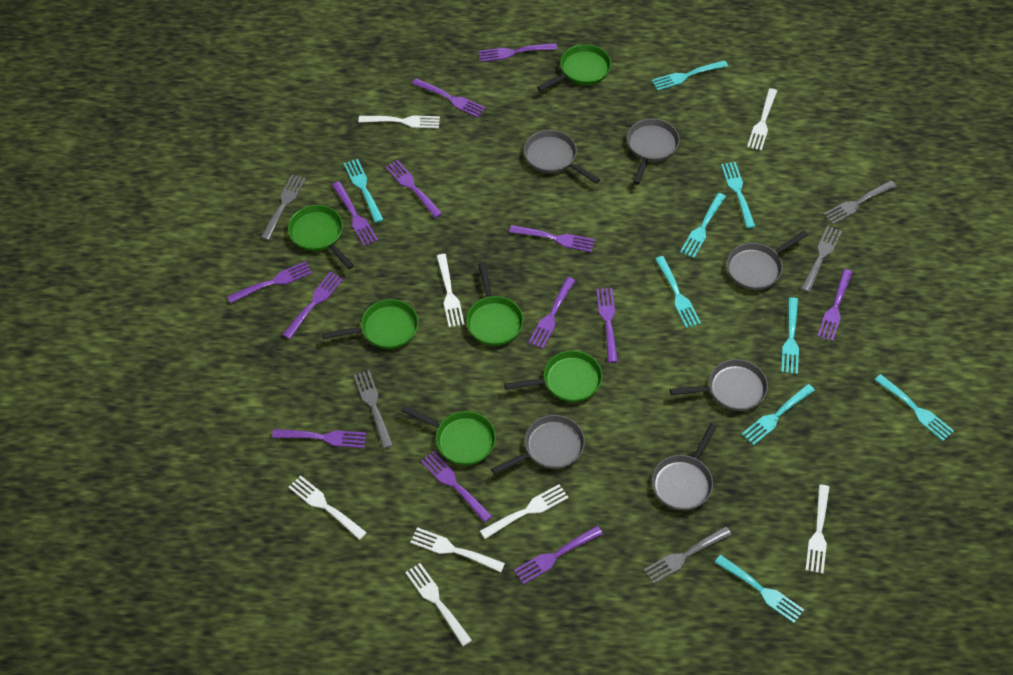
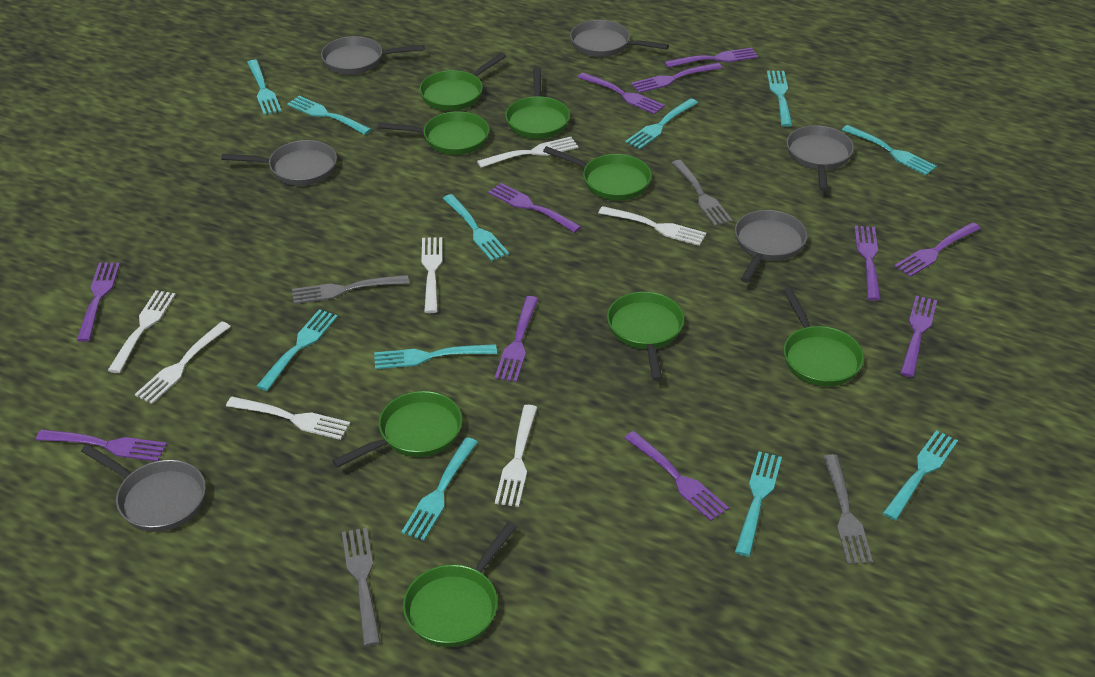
green pan: [288,205,354,269] [322,299,418,349] [401,405,496,465] [466,263,523,346] [505,351,602,402] [537,44,611,91] = 6 -> [332,391,462,468] [378,111,489,155] [403,522,517,647] [419,53,506,111] [505,68,570,139] [543,146,652,201] [607,292,684,381] [783,288,864,386] = 8
grey fork: [261,174,306,240] [354,370,393,449] [644,526,732,584] [801,226,842,292] [823,180,897,224] = 5 -> [292,275,409,304] [342,528,381,646] [672,160,733,226] [823,454,873,565] = 4
purple fork: [227,261,312,303] [272,429,366,448] [282,272,343,339] [332,181,378,246] [385,160,442,218] [412,78,486,118] [421,451,492,523] [479,43,557,62] [509,225,595,252] [514,526,603,585] [528,277,576,349] [596,288,618,363] [817,269,853,341] = 13 -> [36,430,167,461] [77,262,120,342] [488,183,581,233] [495,296,538,382] [578,73,665,114] [624,431,729,521] [631,63,722,93] [665,48,758,68] [854,226,881,301] [894,222,981,277] [900,296,937,377] = 11
turquoise fork: [344,159,384,223] [652,60,728,91] [655,256,701,328] [680,193,726,258] [715,555,804,623] [721,162,756,228] [742,384,815,445] [781,297,799,374] [875,374,954,441] = 9 -> [247,60,282,115] [256,309,338,391] [287,96,372,135] [374,344,497,369] [401,437,478,541] [443,194,509,261] [625,98,698,149] [735,451,782,557] [767,71,792,127] [842,125,937,175] [883,430,958,521] = 11
white fork: [288,475,367,540] [359,115,440,128] [405,563,472,646] [410,527,505,572] [437,254,465,327] [480,484,568,539] [747,88,777,151] [805,484,829,574] = 8 -> [108,290,176,373] [135,321,231,404] [226,397,350,440] [421,237,442,313] [477,137,578,168] [495,405,537,507] [599,206,706,246] = 7

